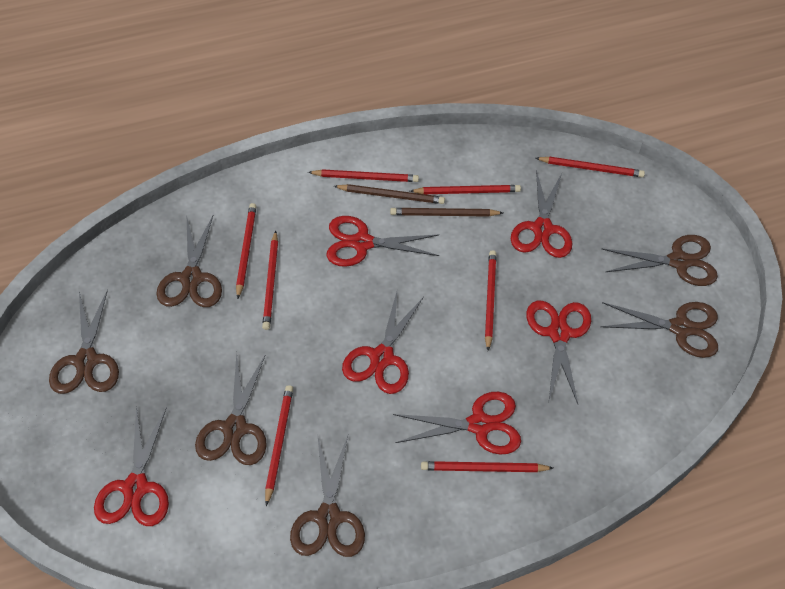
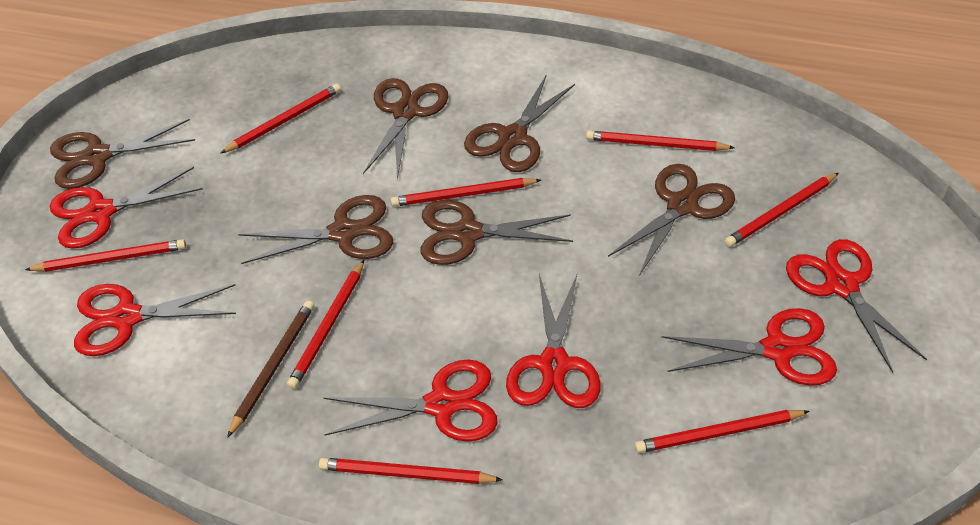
brown pencil: [334,184,445,204] [390,208,503,217] = 2 -> [227,301,314,438] = 1

